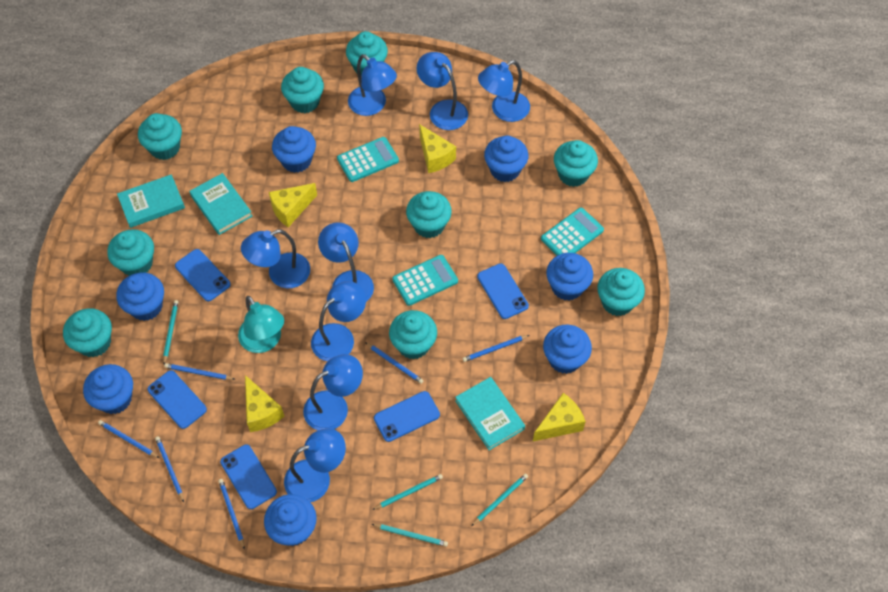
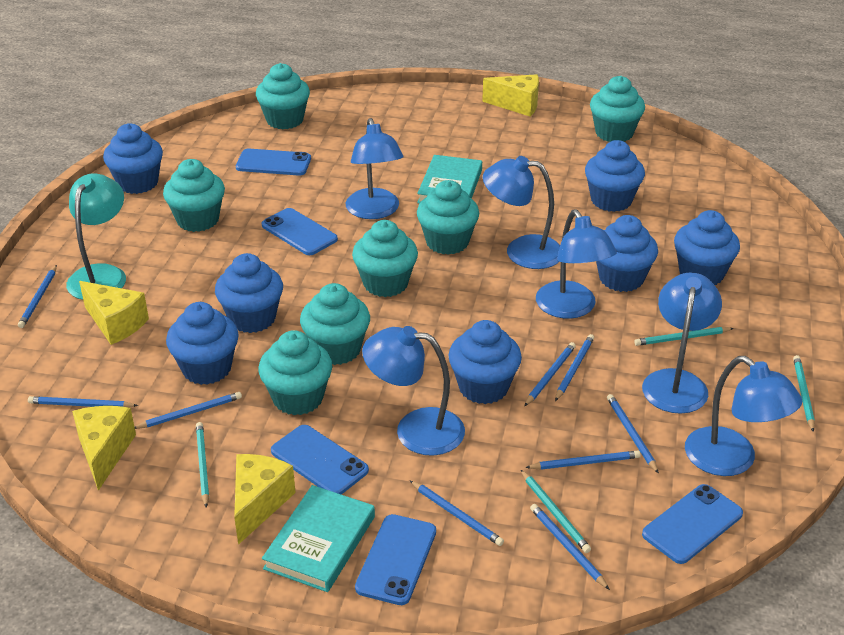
blue lamp: [241,230,310,288] [284,428,346,502] [303,354,363,430] [311,281,366,361] [318,222,374,302] [348,54,397,116] [417,52,468,130] [478,60,530,122] = 8 -> [346,118,404,219] [362,326,465,456] [483,156,560,269] [536,210,617,319] [642,272,722,414] [685,356,802,476] = 6
blue pencil: [98,420,159,458] [155,436,184,502] [164,363,234,380] [218,479,245,550] [365,342,424,384] [463,335,529,362] = 6 -> [18,265,57,328] [28,396,138,408] [135,392,242,429] [410,481,504,546] [524,342,576,407] [525,450,641,470] [530,504,610,590] [555,334,594,401] [607,394,659,474] = 9
turquoise book: [117,174,185,228] [189,173,252,235] [455,377,525,450] = 3 -> [262,485,375,592] [417,155,482,204] = 2
turquoise calculator: [337,137,399,182] [392,255,458,306] [541,208,604,255] = 3 -> none = 0
turquoise cupcake: [63,308,112,357] [107,229,154,276] [138,113,182,160] [281,67,324,113] [346,31,388,76] [389,310,437,359] [406,191,452,238] [554,140,598,187] [597,268,645,316] = 9 -> [163,159,225,232] [256,63,310,129] [259,330,332,415] [300,283,370,365] [352,220,418,297] [417,180,479,255] [590,76,645,142] = 7

